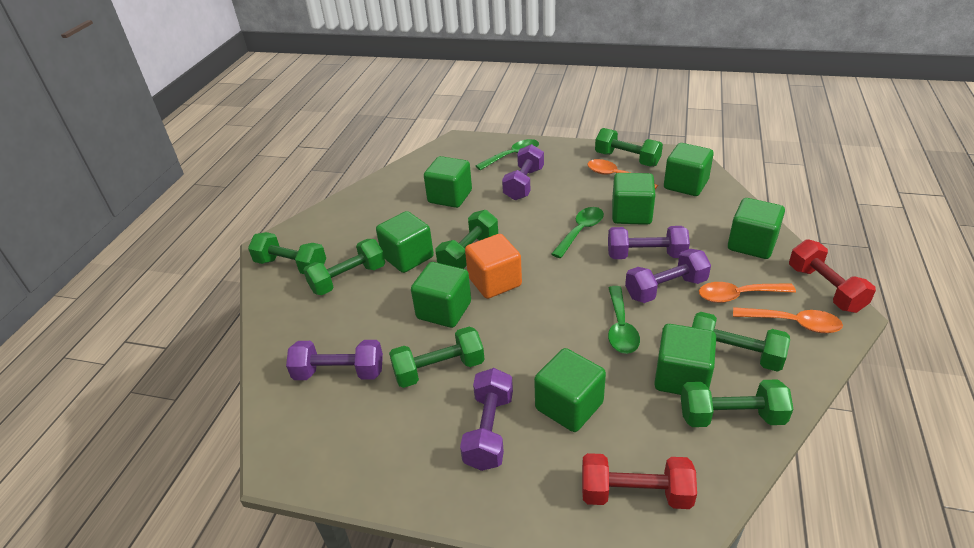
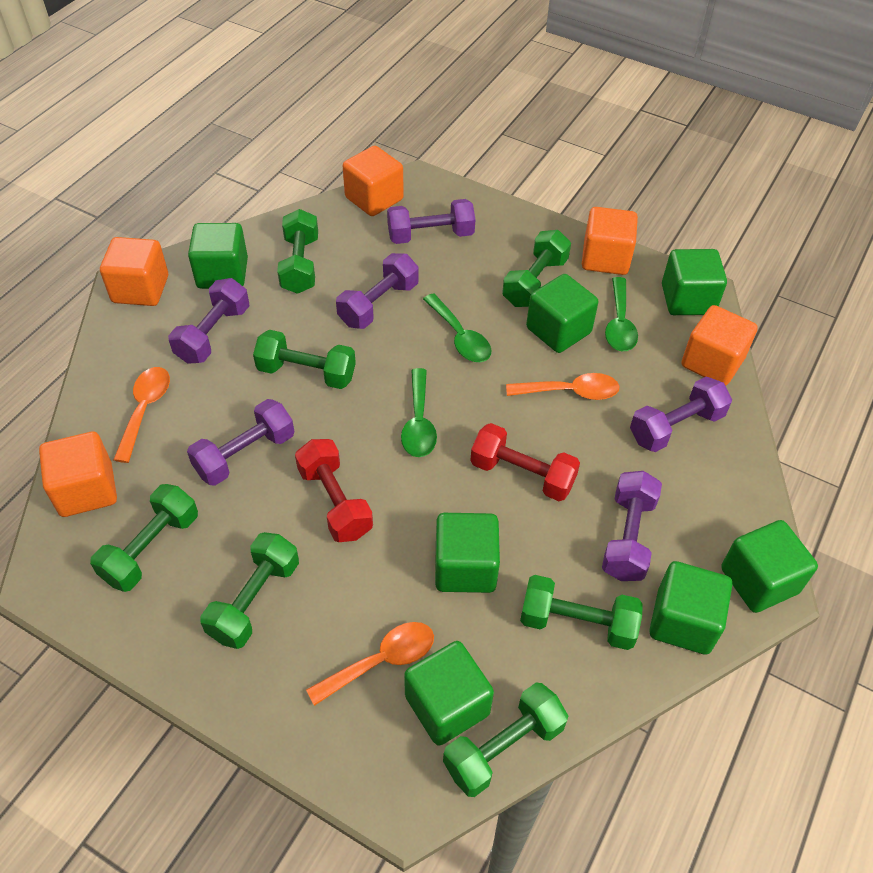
green cube: [376,211,434,273] [411,262,471,328] [424,156,472,208] [534,348,606,432] [612,173,655,225] [654,324,716,395] [664,143,714,196] [728,198,785,259] = 8 -> [188,223,248,289] [404,641,494,746] [435,513,500,593] [526,274,598,353] [649,561,732,655] [662,249,727,315] [721,520,818,613] = 7
orange cube: [465,234,522,299] = 1 -> [39,432,117,517] [100,237,168,306] [343,146,404,216] [582,207,638,275] [681,305,758,386] = 5
purple dumbbell: [286,340,383,380] [460,368,513,471] [502,144,544,200] [608,226,690,259] [625,249,711,303] = 5 -> [168,278,249,364] [187,399,294,486] [336,253,419,329] [387,199,475,244] [602,471,662,581] [630,377,732,452] = 6

